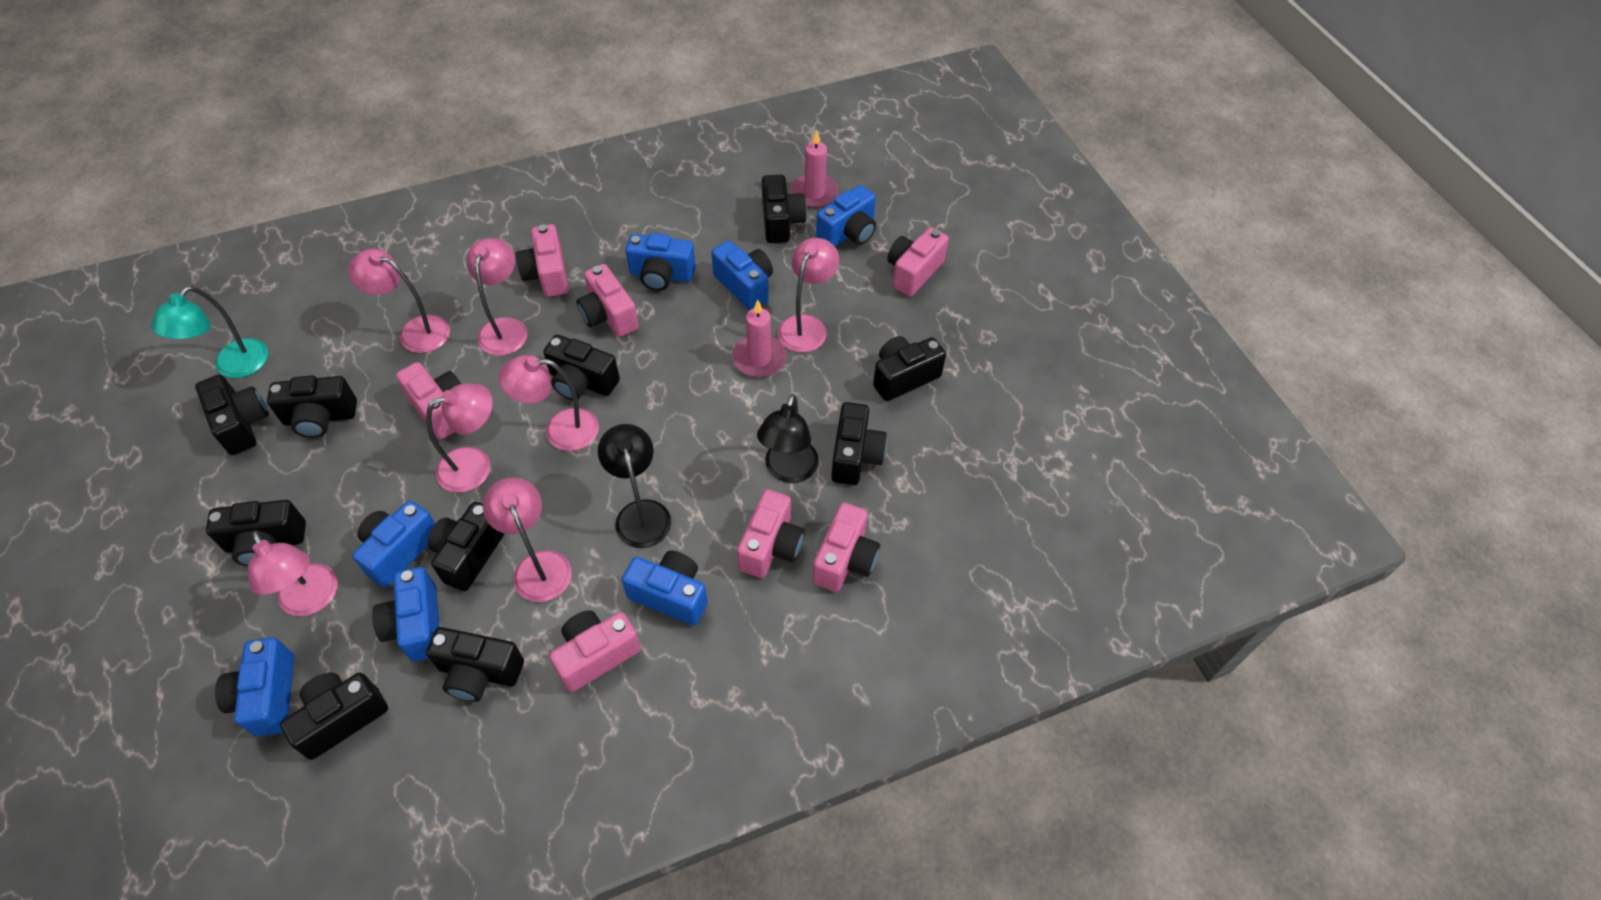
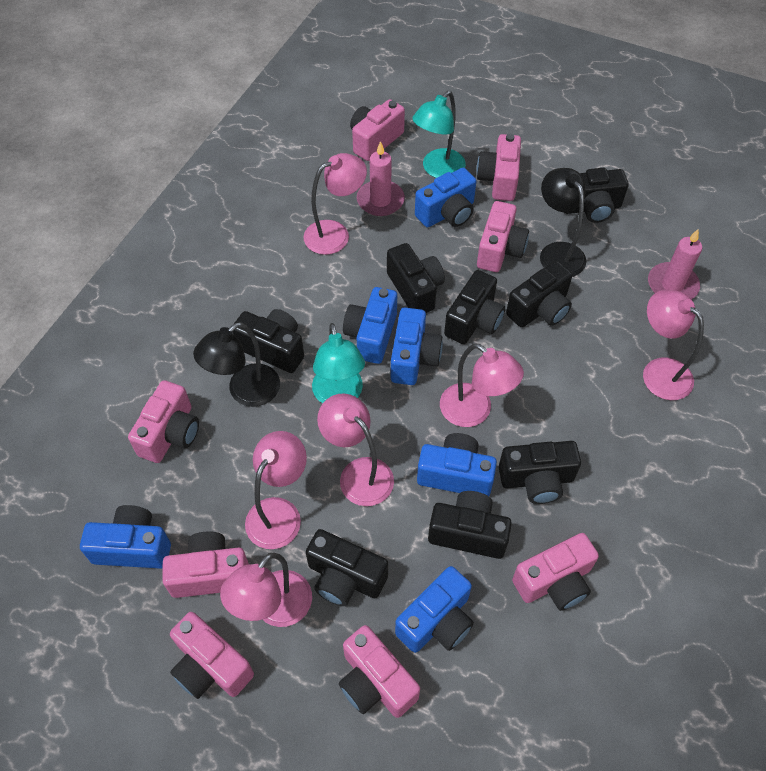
black camera: [195,374,269,455] [206,500,306,567] [267,375,357,438] [280,672,388,760] [426,627,524,702] [428,502,505,591] [543,335,620,400] [762,175,807,243] [831,402,887,485] [873,336,946,401] = 10 -> [233,309,304,373] [306,529,388,606] [387,243,445,313] [428,491,512,559] [444,270,505,344] [499,441,581,504] [506,261,572,328] [564,168,629,223] = 8
blue camera: [215,637,294,736] [352,500,435,587] [372,567,440,662] [622,551,708,625] [625,233,696,291] [711,241,773,310] [816,185,876,246] = 7 -> [80,505,171,569] [343,287,397,364] [390,308,443,385] [395,566,474,653] [415,168,477,227] [417,433,497,496] = 6
pink camera: [396,362,462,439] [516,224,569,297] [549,610,641,692] [576,264,639,337] [737,489,805,578] [813,502,880,592] [887,227,949,297] = 7 -> [128,380,199,463] [162,531,249,598] [170,612,254,699] [339,625,420,718] [350,99,405,161] [476,134,521,201] [477,201,529,272] [512,533,599,611] = 8
pink lamp: [248,530,338,616] [348,249,450,353] [426,384,493,493] [467,238,528,356] [483,478,572,602] [498,355,599,451] [778,238,839,353] = 7 -> [220,553,312,627] [245,431,307,549] [303,153,367,255] [317,394,394,506] [440,343,524,427] [643,290,704,400] = 6
turquoise lamp: [151,286,268,378] = 1 -> [312,323,365,404] [412,91,466,178] = 2

